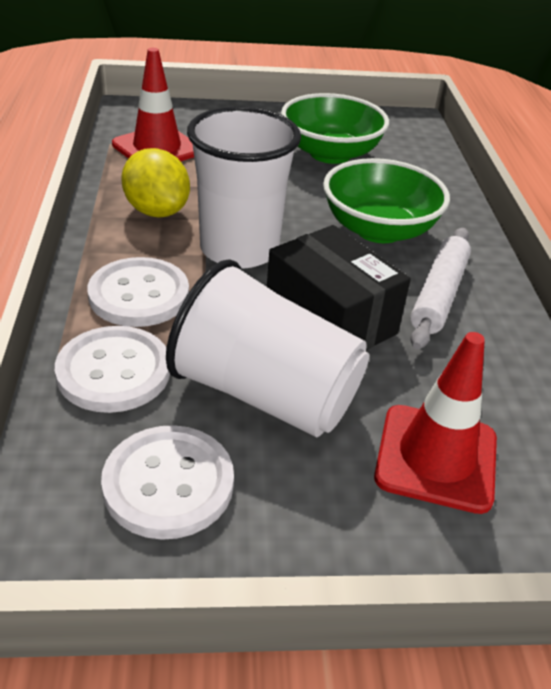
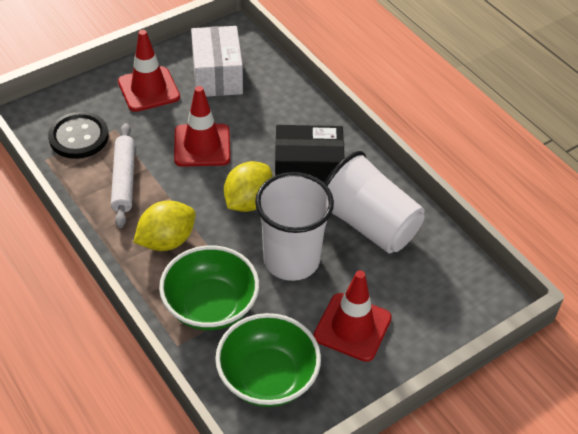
black button: none = 0 -> [48,112,109,159] = 1
red traffic cone: [112,48,194,161] [374,332,497,514] = 2 -> [118,30,180,112] [174,86,230,167] [314,270,392,362] = 3
white box: none = 0 -> [191,26,243,97] = 1
white button: [55,326,170,413] [87,257,189,327] [101,425,234,540] = 3 -> none = 0
yellow lemon: [121,148,190,217] = 1 -> [133,201,196,251] [224,161,273,212] = 2

